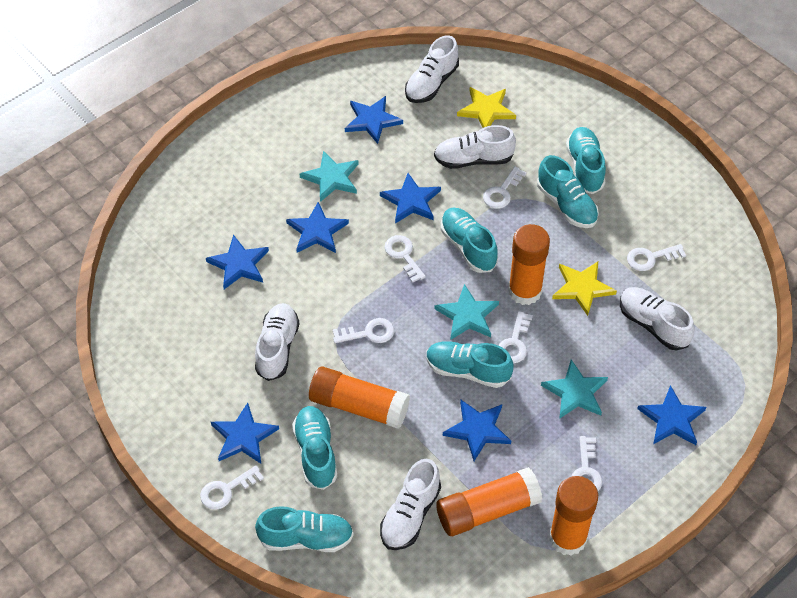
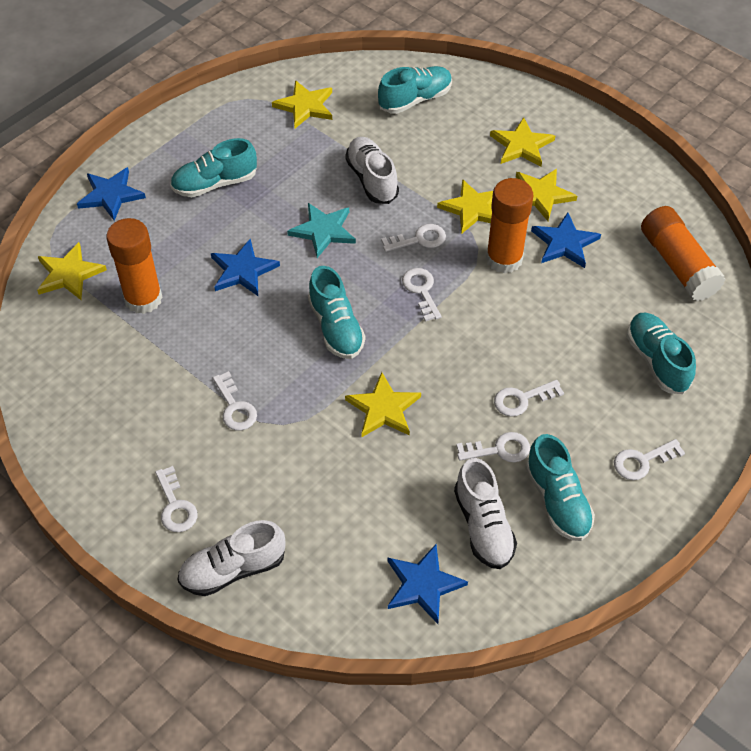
blue star: [206,235,269,289] [211,403,279,464] [286,202,349,253] [345,96,403,144] [380,173,441,224] [443,399,511,461] [637,385,706,445] = 7 -> [77,167,146,221] [211,239,280,296] [388,544,468,624] [531,213,601,268] = 4
orange glue stick: [309,366,410,429] [436,467,542,536] [508,224,550,305] [549,476,598,556] = 4 -> [106,218,163,314] [486,178,533,274] [641,206,726,301] = 3
turquoise shoe: [255,506,354,552] [292,406,337,490] [426,341,513,388] [441,207,498,273] [537,155,599,228] [566,127,606,194] = 6 -> [170,138,257,197] [308,266,365,359] [378,66,452,114] [525,434,595,541] [627,313,696,394] = 5
turquoise star: [300,151,358,202] [434,284,499,340] [541,360,608,419] = 3 -> [287,203,356,258] = 1
white shoe: [255,303,299,381] [380,459,441,550] [405,35,459,103] [434,125,516,169] [620,287,694,351] = 5 -> [178,520,286,596] [345,137,399,204] [454,458,517,569] = 3
yellow star: [457,87,516,128] [552,262,617,316] = 2 -> [37,242,107,300] [272,80,332,128] [345,372,421,437] [437,179,493,234] [490,117,555,167] [516,169,577,221] = 6

